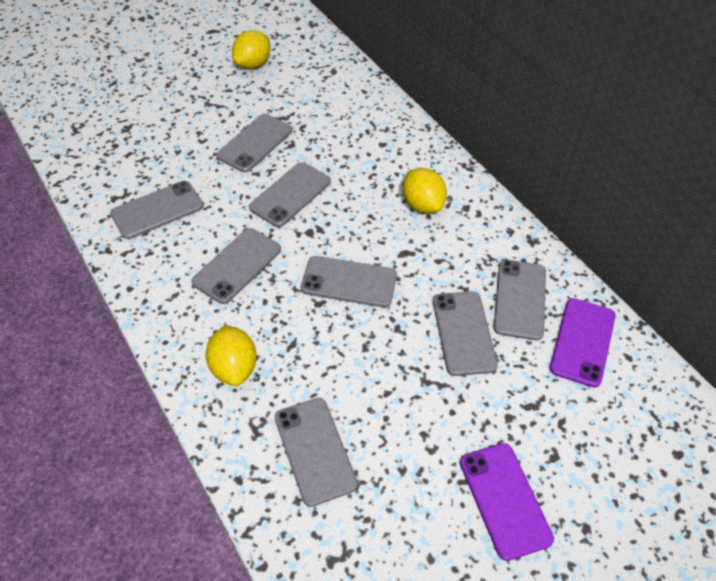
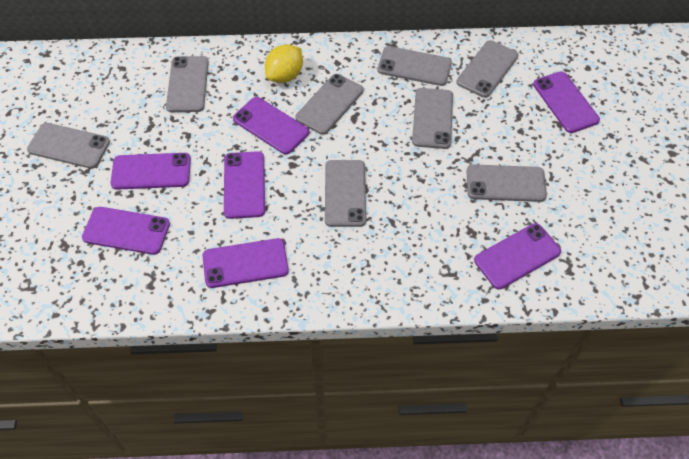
purple phone: [460,443,554,561] [550,298,616,388] = 2 -> [82,207,170,255] [111,153,191,190] [202,238,289,288] [224,151,265,219] [233,97,309,154] [474,223,561,289] [533,71,600,133] = 7
yellow lemon: [206,325,257,386] [232,30,270,69] [403,168,447,213] = 3 -> [265,44,303,83] = 1

